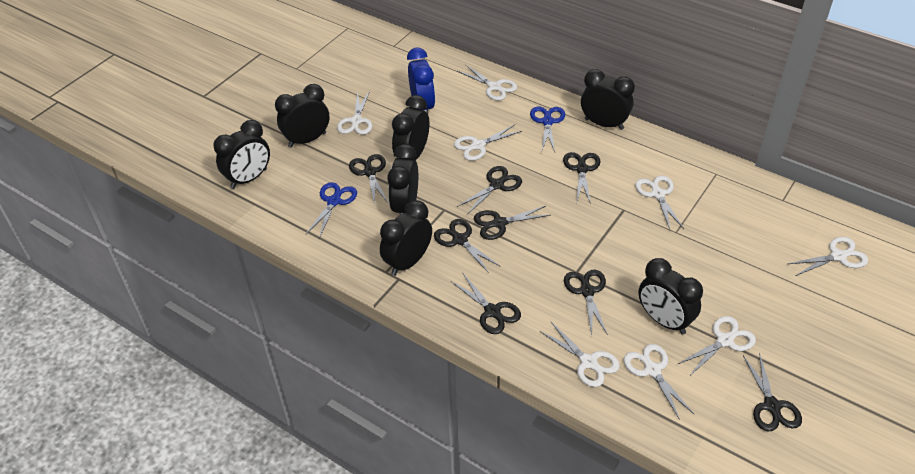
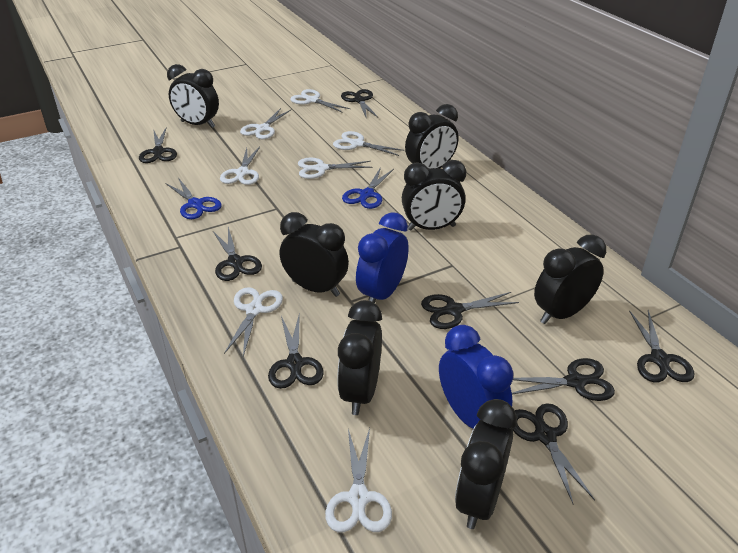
blue clock: [407,48,435,113] = 1 -> [356,212,409,303] [439,325,513,429] = 2
white scissors: [337,91,372,135] [454,125,522,161] [458,64,517,100] [540,322,620,387] [624,344,694,420] [635,175,684,229] [678,316,756,375] [788,237,868,276] = 8 -> [220,147,260,185] [224,287,283,357] [240,108,292,139] [290,89,350,113] [298,158,373,179] [325,428,392,532] [333,131,404,156] = 7

